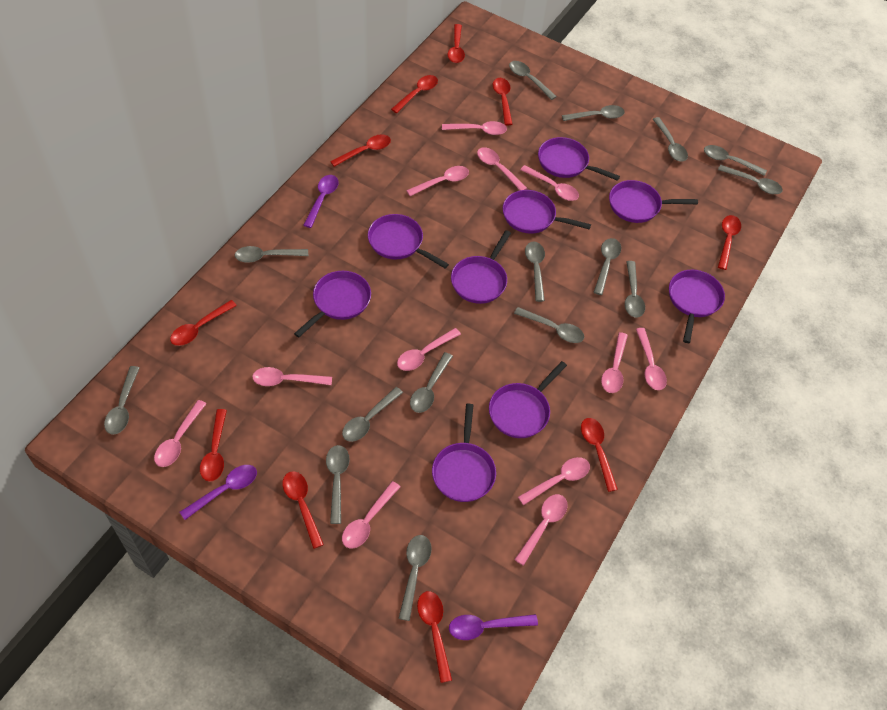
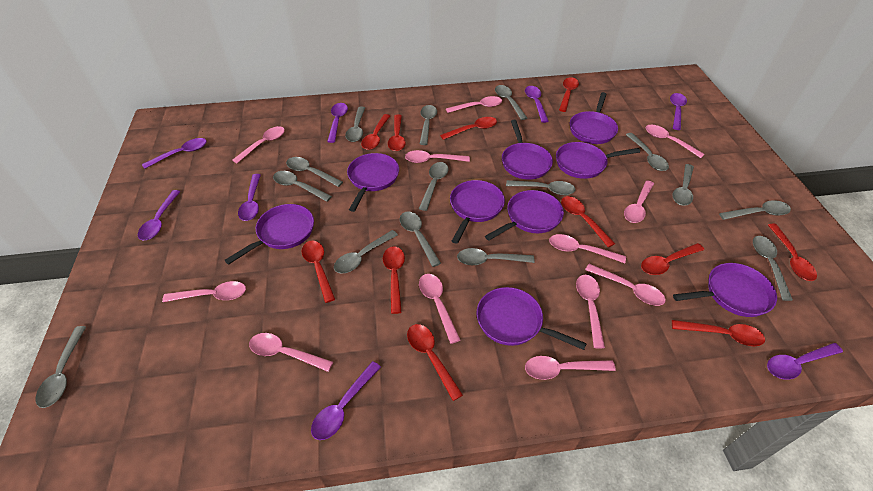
purple spoon: [180,465,257,520] [303,175,339,228] [449,614,538,640] = 3 -> [138,190,181,240] [142,138,207,169] [238,174,261,221] [311,361,381,440] [327,103,348,143] [525,86,549,123] [670,93,687,130] [767,343,843,380] = 8
red spoon: [170,300,237,346] [200,409,227,482] [283,471,324,549] [330,134,391,167] [391,75,438,113] [417,591,452,683] [448,24,465,63] [493,78,513,125] [581,418,618,492] [718,215,741,270] = 10 -> [302,240,335,303] [361,114,390,150] [383,246,405,314] [388,114,406,151] [407,324,463,401] [440,117,497,140] [559,77,579,112] [561,196,615,247] [641,243,704,275] [672,320,765,346] [768,224,817,281] = 11

